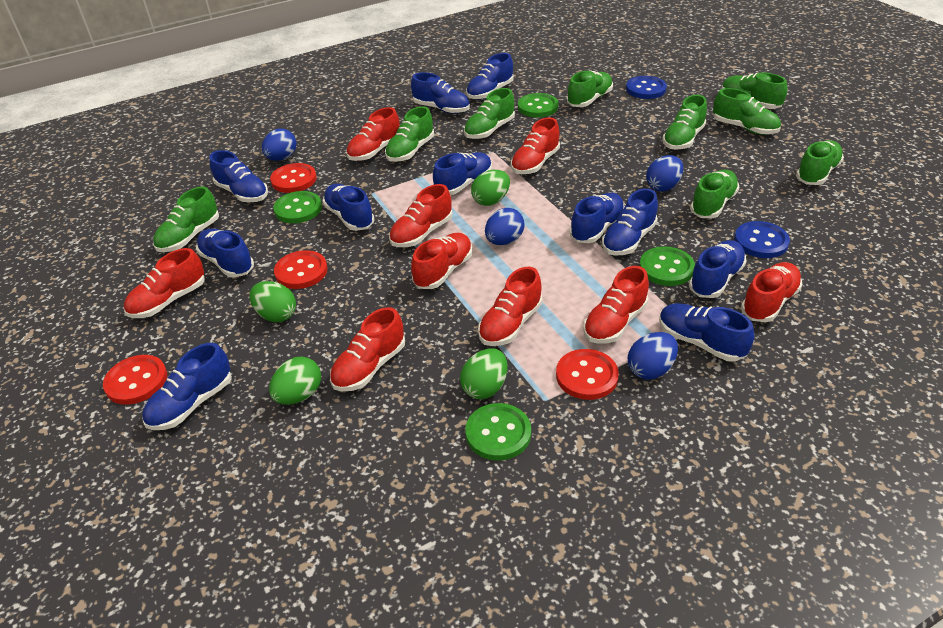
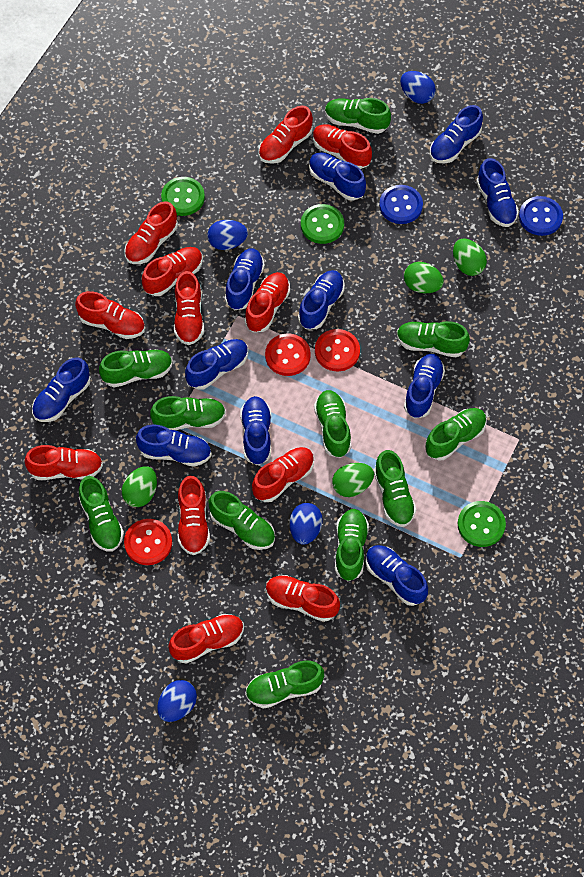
green button: [273,191,322,223] [465,403,531,460] [518,93,558,117] [640,246,695,286] = 4 -> [161,177,205,216] [301,204,344,244] [458,501,506,547] = 3
green shoe: [153,186,219,252] [385,106,434,162] [464,88,515,139] [567,70,613,107] [662,95,707,150] [690,169,739,218] [713,88,781,135] [722,72,787,109] [796,140,844,185] = 9 -> [79,476,124,552] [99,349,173,387] [150,396,226,430] [209,491,275,550] [245,661,324,709] [314,390,352,458] [325,98,391,134] [335,509,369,581] [374,450,417,527] [397,321,470,357] [425,408,487,461] = 11
red button: [103,355,167,405] [270,163,317,193] [274,250,328,289] [556,349,619,400] = 4 -> [124,519,172,565] [265,333,311,376] [315,329,360,371] = 3
red shoe: [124,248,205,318] [330,307,405,391] [346,107,400,161] [389,184,452,247] [411,233,473,289] [478,267,542,346] [511,117,560,174] [583,266,649,344] [741,262,803,322] = 9 -> [24,445,103,480] [75,291,145,339] [124,202,178,264] [142,247,203,296] [168,614,244,664] [174,271,204,345] [178,476,210,555] [244,272,290,332] [252,447,314,502] [259,106,313,164] [266,575,340,622] [313,124,372,169] = 12

